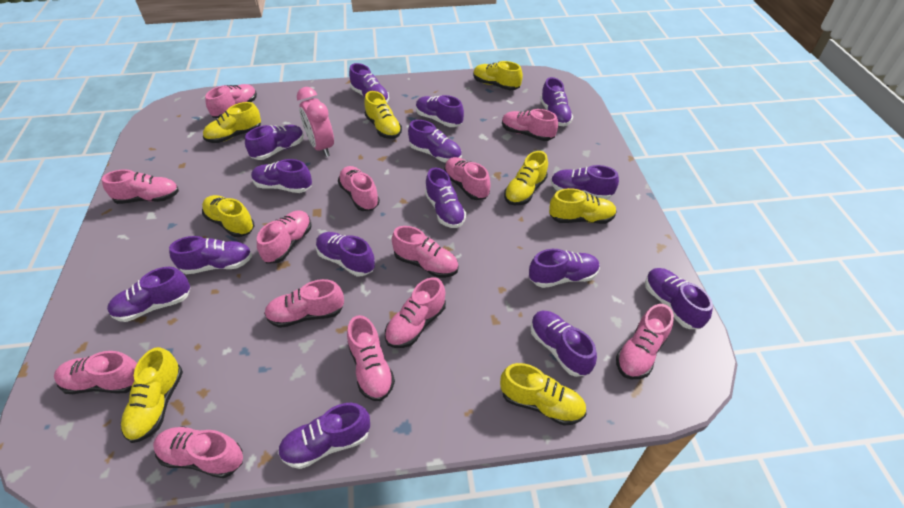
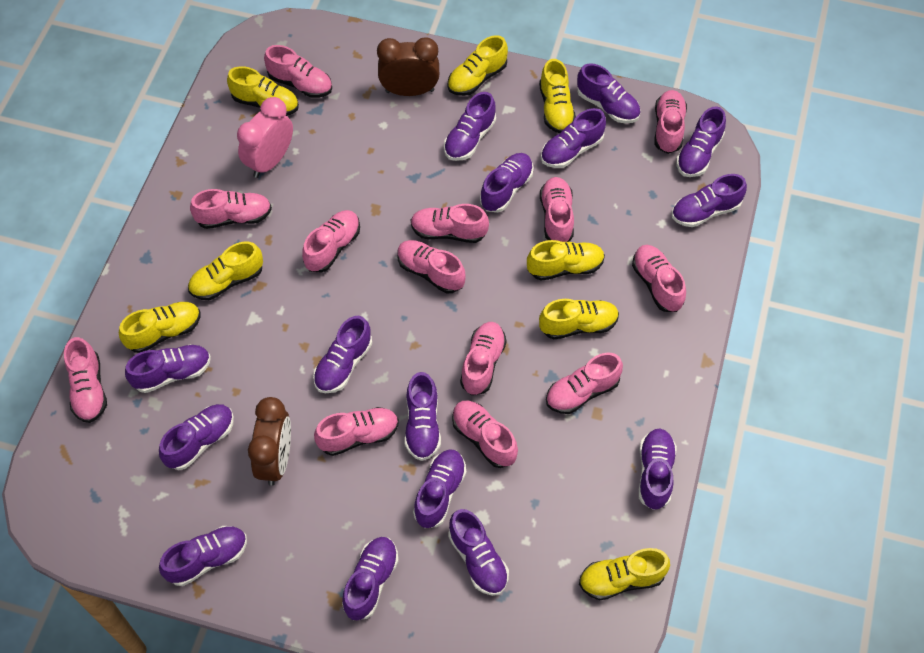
brown clock: none = 0 -> [248,397,291,486] [377,37,439,96] = 2

